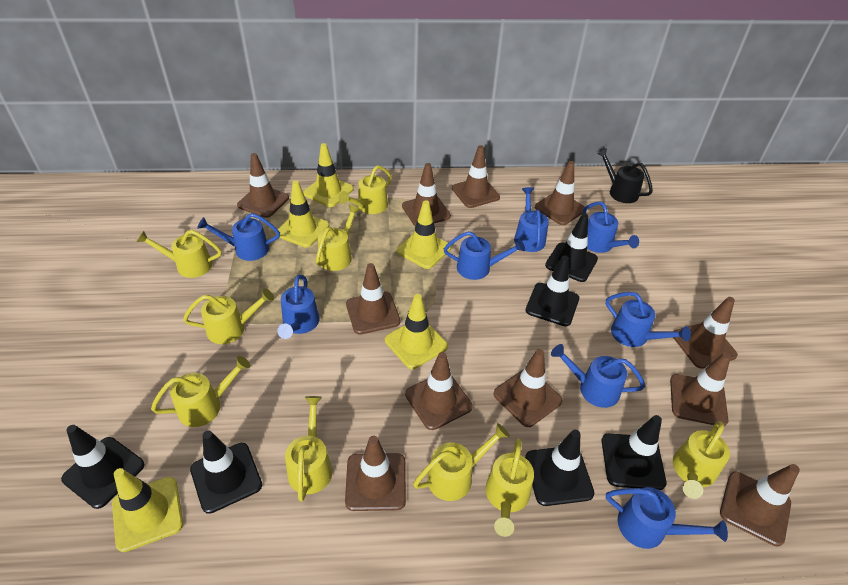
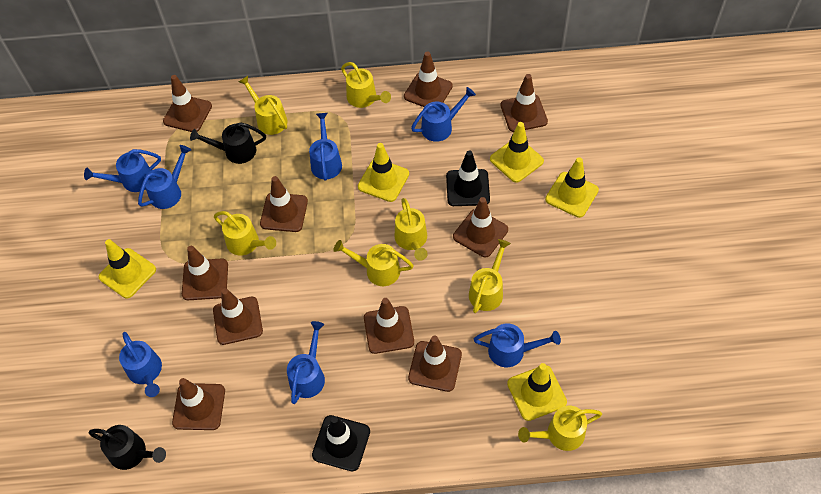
black traffic cone: [61,425,144,509] [190,431,262,514] [525,430,594,506] [526,255,579,326] [545,214,598,282] [602,415,666,490] = 6 -> [312,415,370,471] [446,151,490,206] = 2
black watering can: [597,148,653,203] = 1 -> [89,425,166,470] [190,122,266,164] = 2
blue watering can: [197,213,280,261] [277,275,320,339] [444,231,525,280] [514,187,549,252] [551,344,645,408] [583,201,639,253] [606,292,691,347] [606,487,728,549] = 8 -> [84,149,161,192] [119,332,162,397] [138,145,191,209] [287,321,325,404] [309,113,342,181] [411,87,476,142] [474,323,561,367] = 7
brown traffic cone: [237,153,289,218] [345,436,406,511] [346,263,401,335] [402,163,451,226] [405,352,473,430] [452,145,500,208] [494,349,562,427] [535,161,585,225] [670,352,731,426] [673,297,738,369] [720,464,800,546] = 11 -> [163,75,212,132] [172,378,225,430] [182,246,228,300] [213,288,263,345] [260,176,308,232] [364,298,414,354] [404,51,453,107] [408,336,462,392] [453,197,508,257] [501,74,548,132] = 10
yellow watering can: [137,230,222,278] [151,356,251,427] [183,288,274,344] [285,396,333,502] [316,205,361,271] [339,166,392,214] [413,423,510,501] [485,438,534,537] [673,421,730,499] = 9 -> [214,211,276,255] [239,76,288,135] [333,240,414,286] [341,62,391,108] [395,198,428,261] [469,239,511,313] [518,406,602,451] = 7

